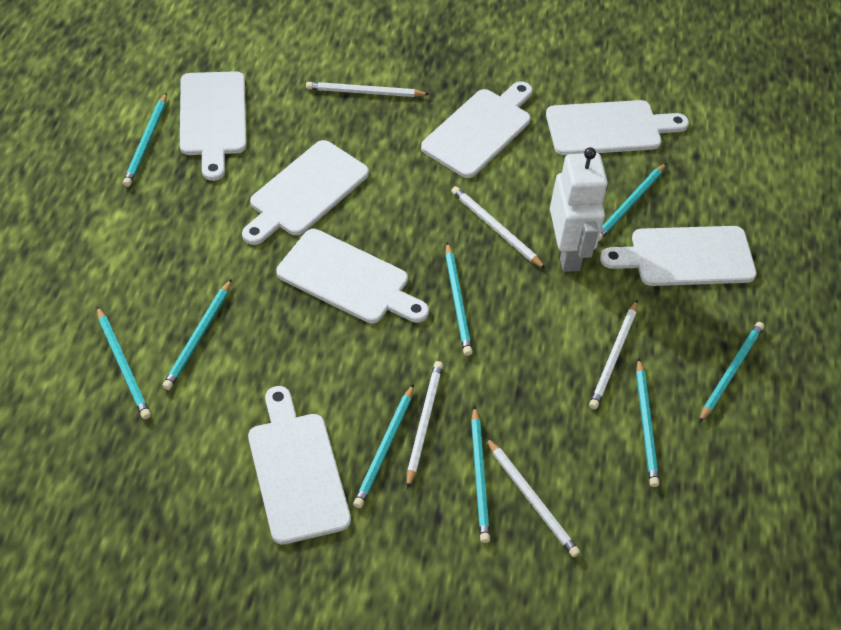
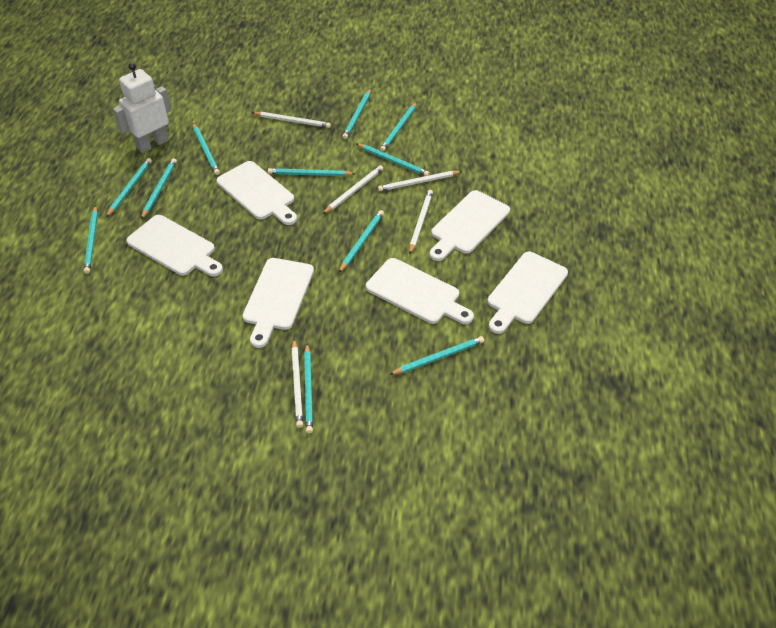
turquoise pencil: [97,306,151,419] [123,92,167,187] [162,279,232,390] [353,384,414,508] [445,242,472,356] [471,406,490,543] [599,163,666,241] [636,358,659,487] [699,322,764,423] = 9 -> [84,206,98,274] [106,158,152,217] [141,158,177,219] [193,123,220,175] [268,168,355,176] [304,344,313,433] [339,210,384,273] [342,89,371,139] [356,143,430,176] [380,102,417,152] [389,336,484,375] = 11
white cutting board: [180,71,247,181] [242,140,369,245] [248,386,351,545] [276,229,429,323] [421,81,532,178] [546,100,689,155] [600,226,757,286] = 7 -> [127,215,223,276] [216,161,297,225] [243,258,314,348] [366,258,474,324] [430,190,510,261] [487,252,568,334] = 6

